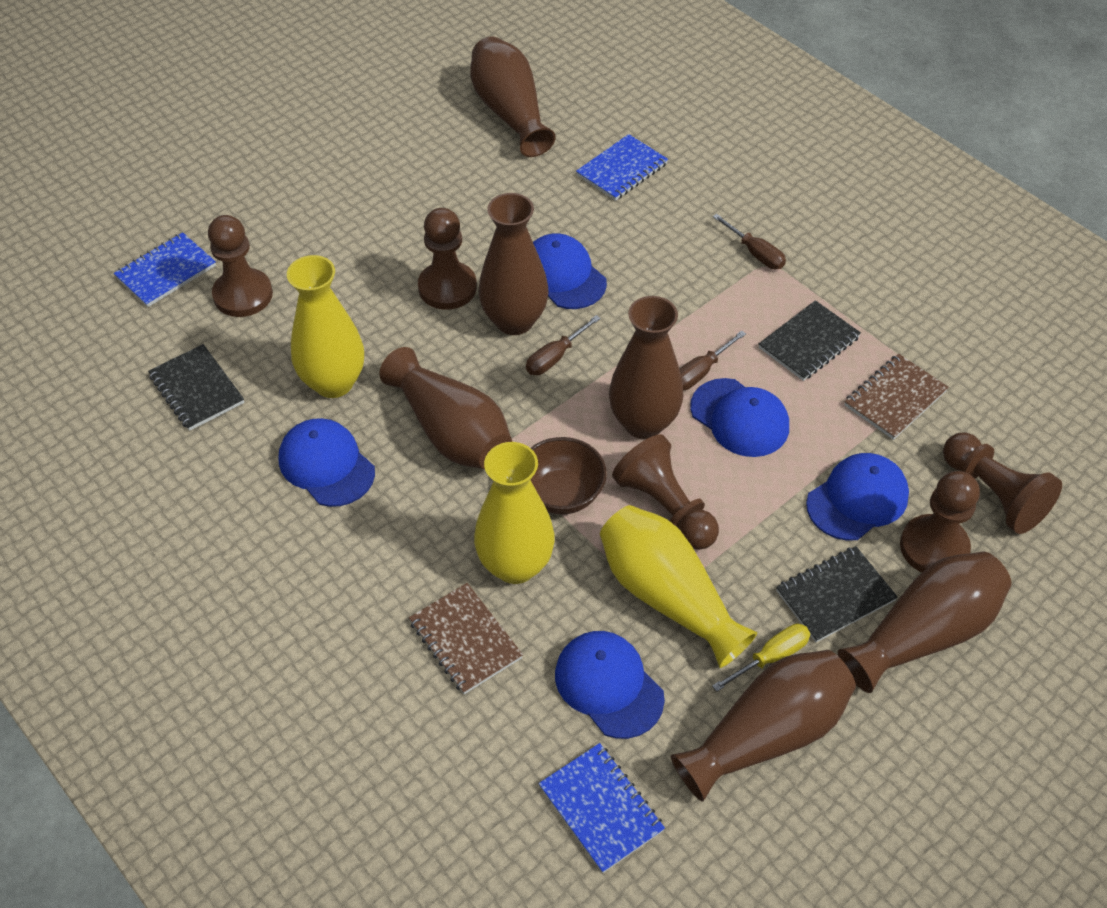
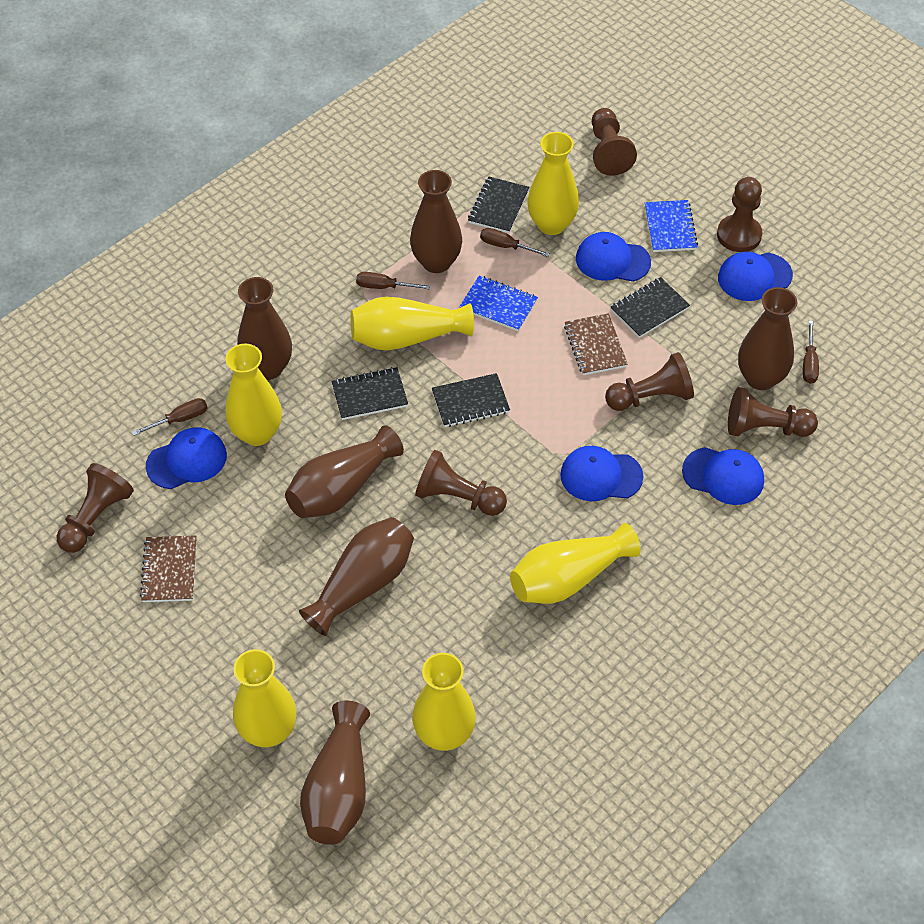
black notebook: [148,344,244,431] [759,300,861,381] [776,546,898,642] = 3 -> [332,367,408,420] [432,373,510,427] [468,177,530,233] [611,277,690,338] = 4
blue notebook: [114,232,216,307] [539,743,665,873] [576,134,668,201] = 3 -> [459,275,538,331] [645,200,698,252] = 2
brown bowl: [530,437,607,514] = 1 -> none = 0
brown pawn: [208,215,273,317] [418,208,477,309] [612,434,719,550] [900,471,980,573] [943,432,1062,534] = 5 -> [56,463,134,553] [415,450,507,516] [592,108,637,176] [605,352,694,411] [717,177,762,252] [728,387,818,437] = 6
brown screwdriver: [526,315,601,375] [680,330,746,390] [713,214,786,269] = 3 -> [132,398,208,436] [356,272,430,289] [480,228,550,257] [803,321,819,384] = 4
yellow screwdriver: [712,624,811,692] = 1 -> none = 0
yellow vase: [287,255,364,398] [474,442,555,584] [600,505,757,668] = 3 -> [225,344,282,446] [233,649,297,747] [351,297,474,350] [412,653,476,751] [510,523,641,604] [528,132,579,235] = 6

